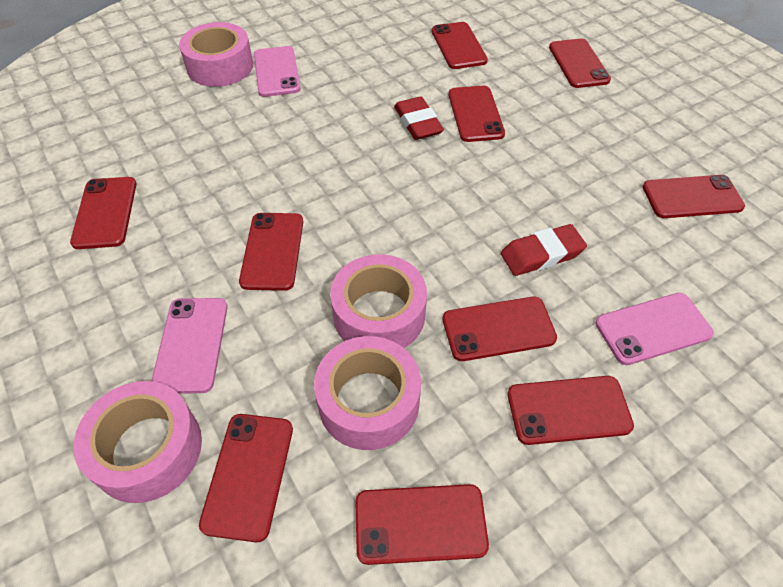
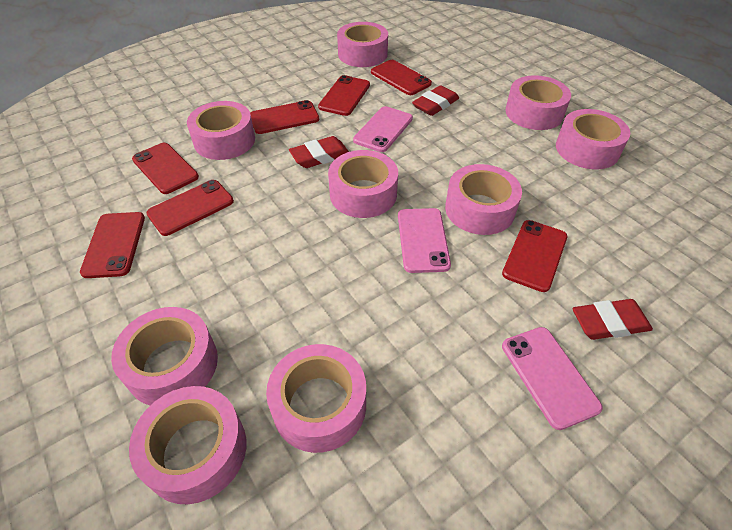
pink tape: [74,381,202,503] [179,22,253,87] [314,336,421,450] [330,254,427,348] = 4 -> [111,307,218,405] [129,386,246,504] [187,101,255,160] [266,344,366,453] [328,150,398,218] [337,22,388,67] [445,164,522,235] [505,75,571,130] [556,109,630,169] = 9
red eraser: [394,96,444,140] [501,224,587,276] = 2 -> [289,136,349,168] [412,85,459,116] [572,299,653,340] = 3
red phone: [70,177,137,249] [199,414,293,542] [239,213,303,291] [355,484,489,565] [431,22,488,69] [443,297,557,361] [449,86,505,142] [508,376,634,445] [549,39,611,88] [643,175,745,218] = 10 -> [80,212,145,278] [132,143,199,194] [146,180,234,236] [250,100,319,134] [318,75,370,116] [371,60,432,95] [502,220,568,292] = 7

